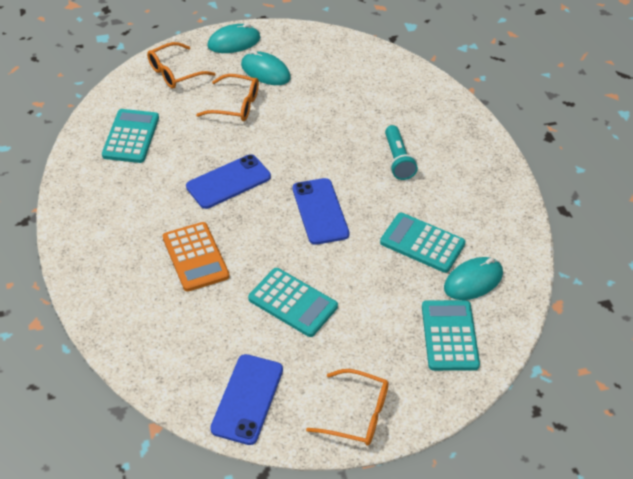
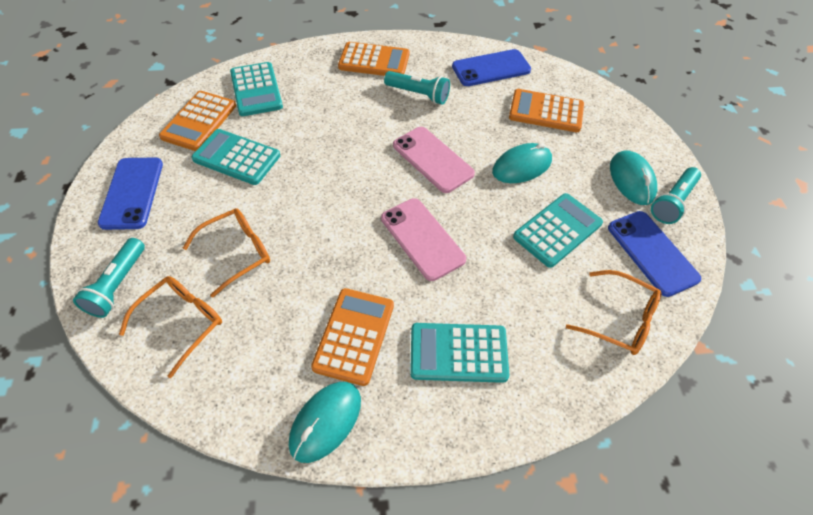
orange calculator: [163,222,230,292] = 1 -> [159,91,236,151] [311,288,394,386] [338,42,409,76] [509,89,584,132] = 4
pink phone: none = 0 -> [381,198,466,281] [393,127,475,193] = 2
turquoise flashlight: [385,125,418,180] = 1 -> [73,238,145,318] [384,71,450,105] [651,167,701,224] = 3

